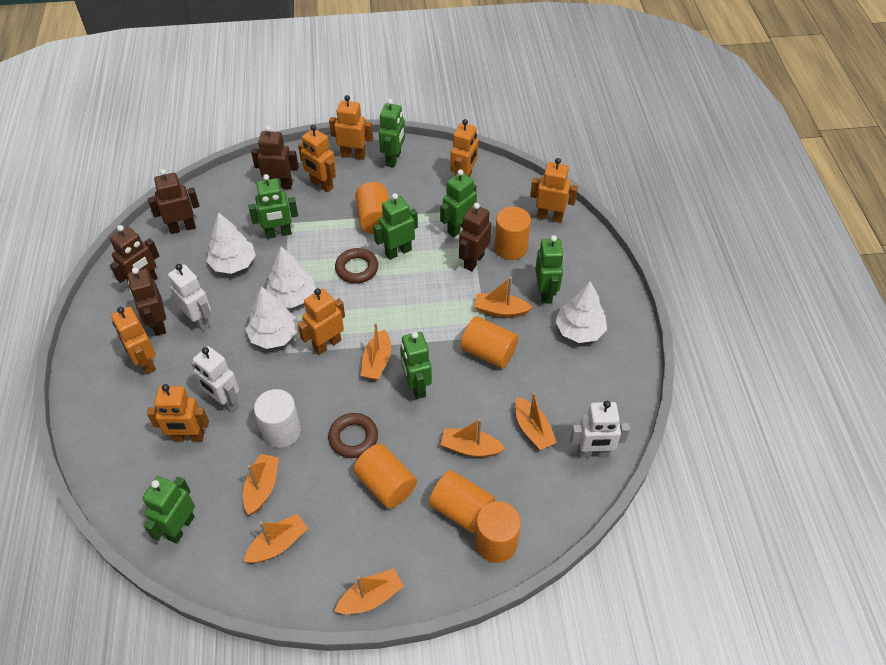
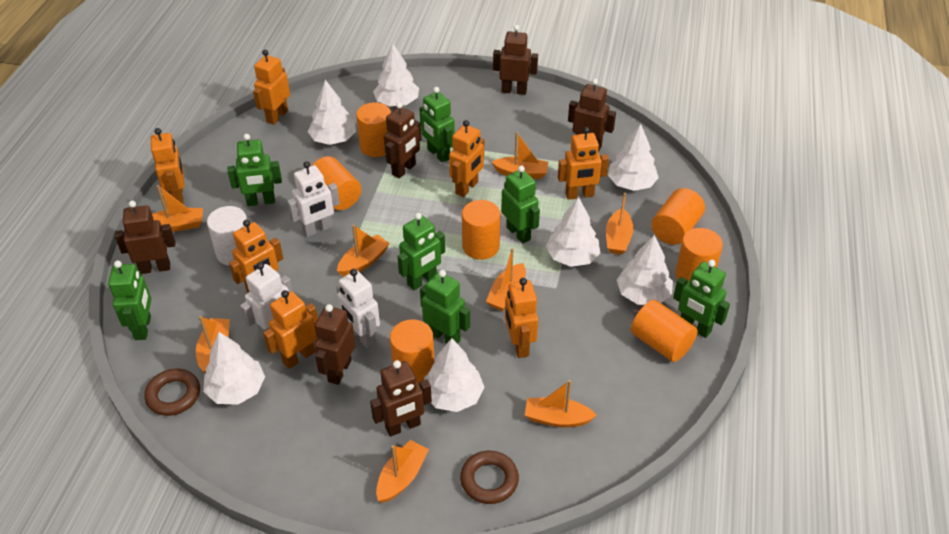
brown robot: [110,225,159,283] [127,267,166,336] [148,169,200,234] [251,126,299,189] [459,203,492,271] = 5 -> [115,201,175,274] [314,304,356,385] [370,360,432,437] [384,102,421,179] [493,25,538,95] [568,79,616,152] = 6
orange boat: [243,454,279,515] [243,514,308,563] [334,568,404,614] [361,323,391,380] [441,419,506,457] [474,277,532,317] [515,392,557,450] = 7 -> [152,185,203,232] [196,316,230,373] [337,224,390,277] [376,440,429,503] [486,248,526,311] [492,132,548,179] [525,380,597,428] [606,193,633,255] = 8
orange cylinder: [353,444,417,509] [355,182,389,234] [429,470,495,533] [460,316,518,368] [475,501,521,563] [494,207,531,260] = 6 -> [312,156,362,210] [356,102,391,157] [390,320,435,384] [462,200,500,260] [631,300,698,362] [651,188,705,245] [676,228,723,281] = 7
white tree: [206,212,256,274] [246,286,297,349] [266,246,316,308] [555,281,607,343] = 4 -> [203,332,265,405] [308,80,356,145] [373,44,419,106] [424,338,484,412] [546,197,600,267] [608,124,659,191] [617,235,673,305] = 7

